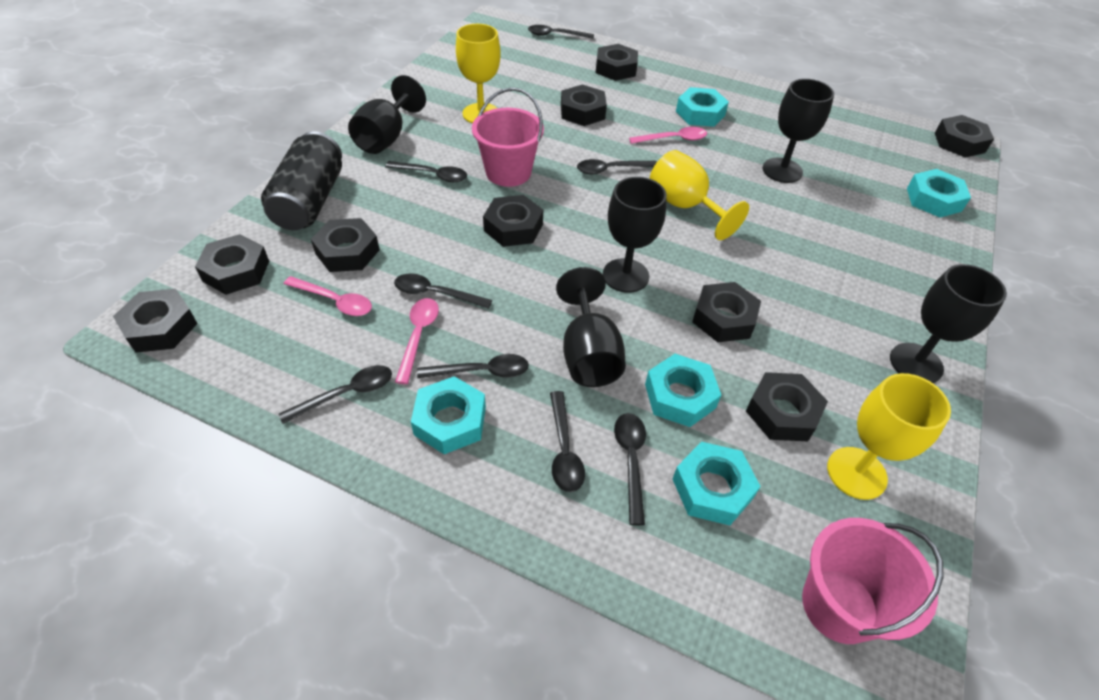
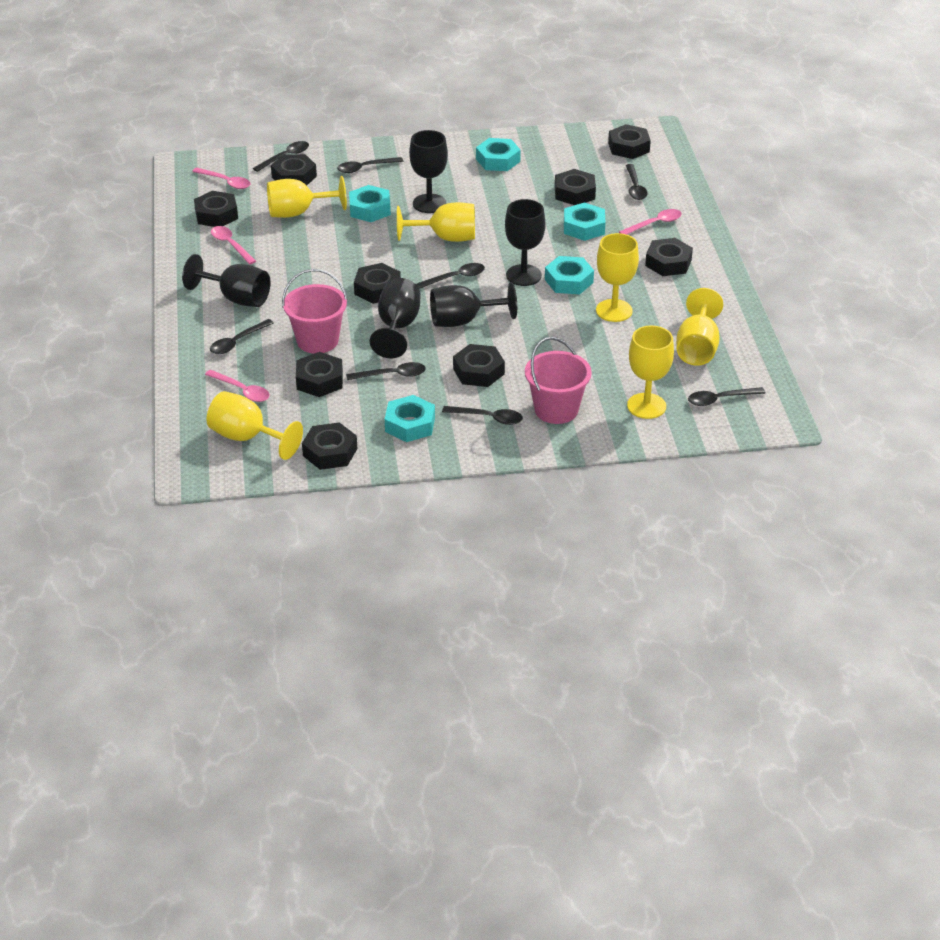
black can: [261,131,342,230] = 1 -> none = 0
pink spoon: [284,276,372,316] [395,298,439,384] [629,127,707,144] = 3 -> [192,168,250,189] [205,370,270,402] [211,226,256,264] [619,209,682,235] = 4
yellow goblet: [456,24,501,123] [649,150,749,240] [827,373,951,500] = 3 -> [206,391,303,460] [267,176,347,218] [397,202,475,242] [596,233,639,322] [627,325,674,419] [676,288,723,366] = 6

